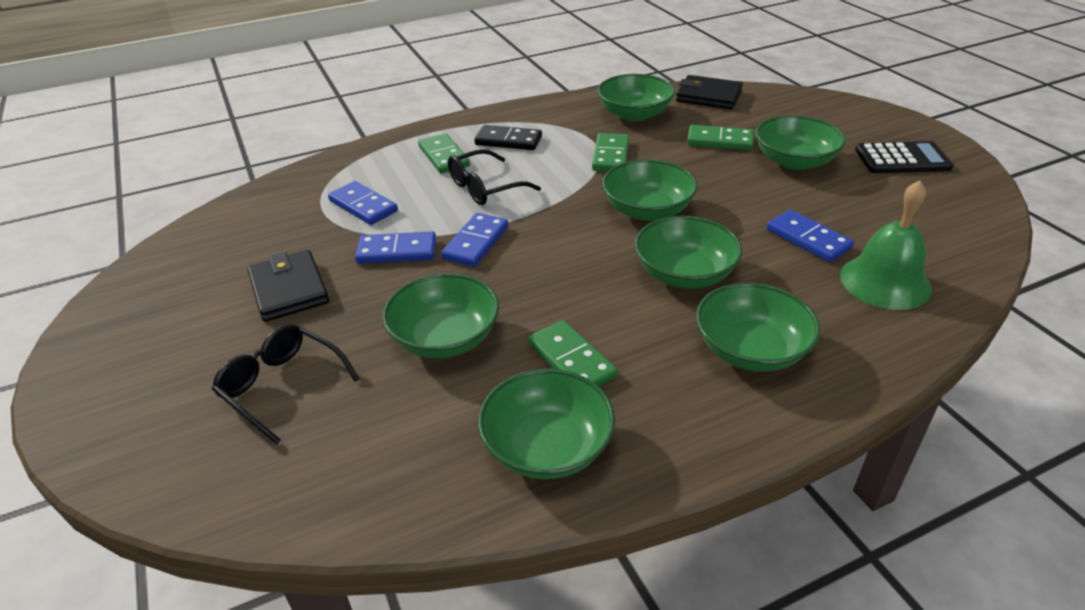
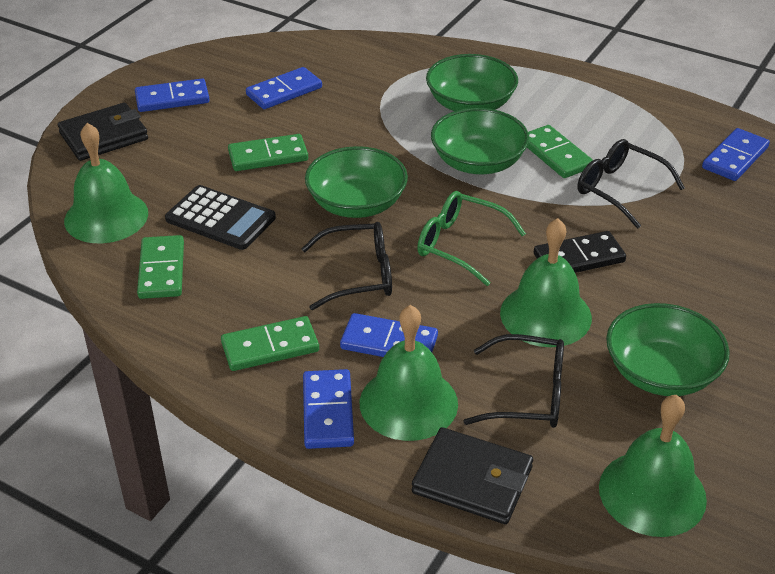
black glasses: [212,324,359,444] [448,149,541,205] = 2 -> [302,222,392,310] [463,334,564,428] [578,139,685,228] = 3
blue domino: [328,181,398,225] [355,231,436,264] [441,213,508,267] [766,210,854,262] = 4 -> [135,79,209,112] [246,67,322,109] [303,369,354,449] [340,313,438,357] [702,128,770,181] = 5
green bell: [840,180,932,310] = 1 -> [64,123,148,243] [360,305,458,441] [500,218,592,347] [599,395,707,537] = 4
green bowl: [382,273,499,358] [478,369,615,479] [597,74,675,121] [602,159,698,221] [634,216,742,289] [696,283,820,372] [755,115,846,170] = 7 -> [305,146,408,218] [426,54,518,111] [431,108,529,174] [606,303,730,396] = 4
green glasses: none = 0 -> [417,191,526,286] = 1

